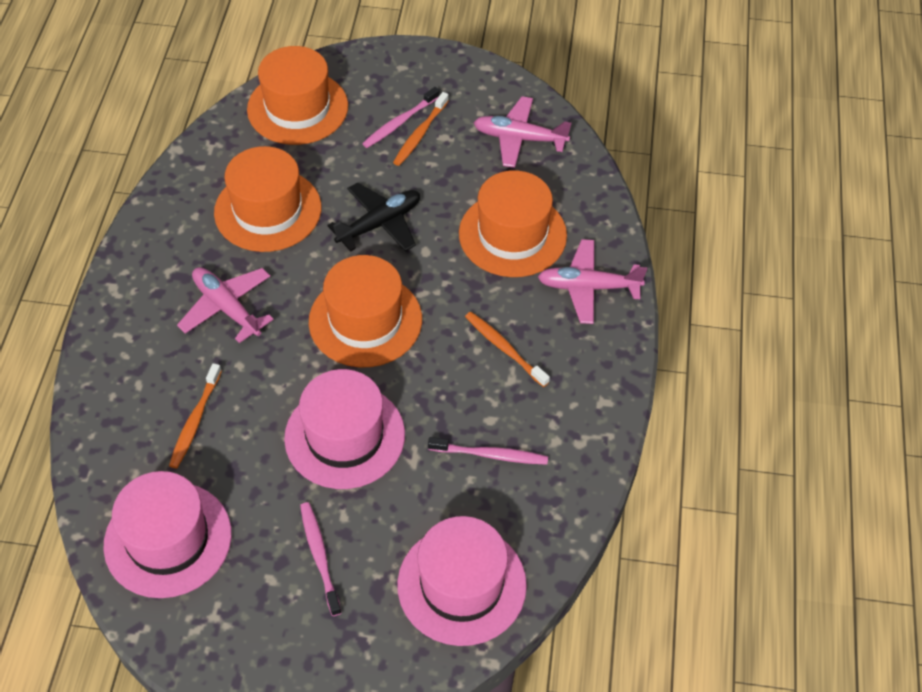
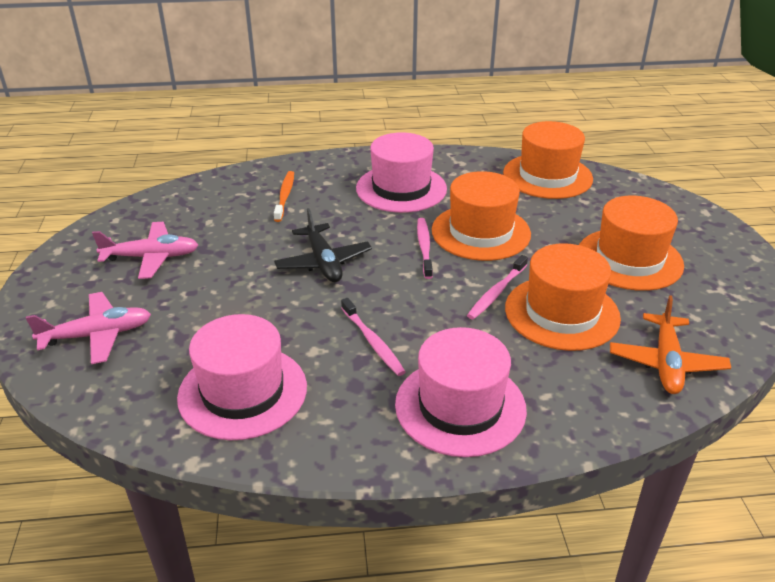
orange plane: none = 0 -> [610,295,731,394] = 1
orange toothbrush: [169,363,222,468] [393,92,449,166] [465,312,550,387] = 3 -> [274,171,294,222] = 1
pink plane: [177,267,274,343] [474,96,571,168] [538,239,647,324] = 3 -> [26,292,151,364] [92,222,198,279] = 2

